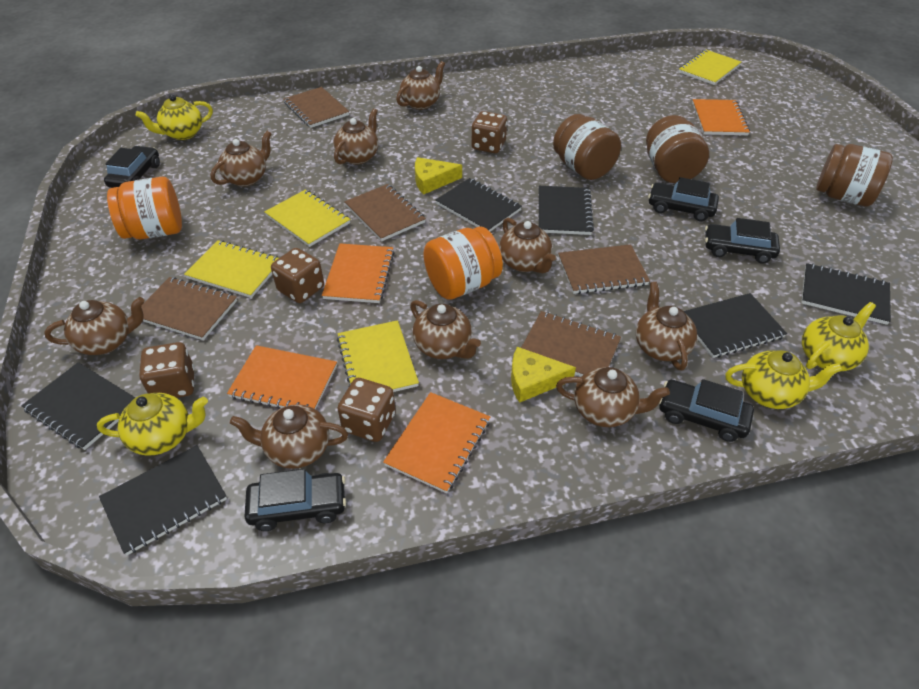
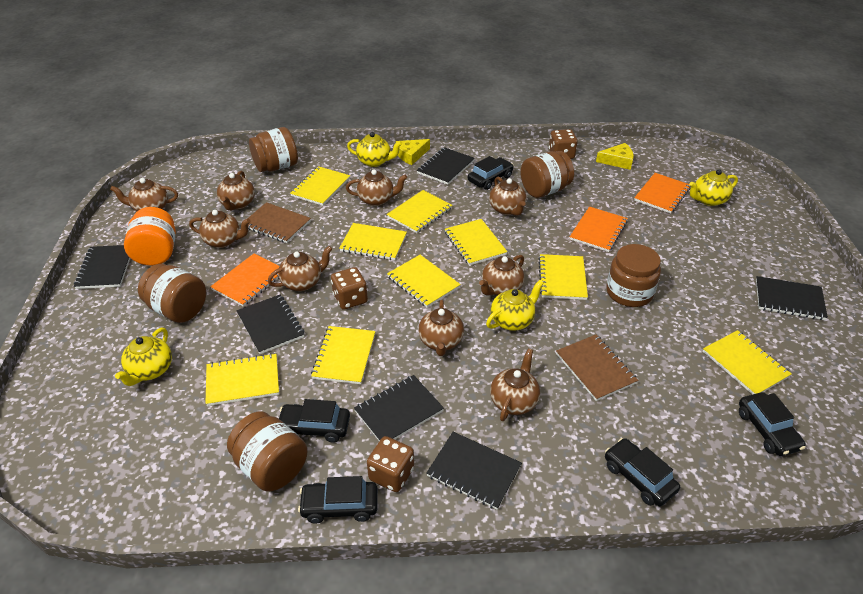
brown dice: [139,342,195,398] [271,248,324,303] [337,378,396,442] [471,111,507,153] = 4 -> [331,267,368,310] [367,436,414,492] [549,129,578,159] = 3
brown jar: [553,114,621,180] [646,115,709,183] [816,144,893,207] = 3 -> [138,264,206,323] [227,412,308,491] [249,127,298,172] [520,151,574,198] [606,244,661,307] = 5
brown notebook: [141,277,237,340] [283,87,349,128] [344,184,426,241] [521,311,621,377] [558,244,650,294] = 5 -> [247,202,311,243] [556,335,638,401] = 2
orange jar: [107,177,182,239] [423,226,503,300] = 2 -> [124,207,176,266] = 1
orange notebook: [227,345,337,409] [322,243,394,303] [383,392,490,493] [692,99,750,135] = 4 -> [210,254,279,307] [570,207,628,252] [634,173,691,214] = 3
yellow notebook: [184,240,279,298] [264,189,350,247] [337,320,419,392] [679,50,741,85] = 4 -> [206,353,279,406] [290,166,350,206] [311,326,375,384] [339,223,407,260] [387,190,452,233] [387,255,461,308] [445,219,507,265] [538,254,588,300] [703,330,792,395] = 9

